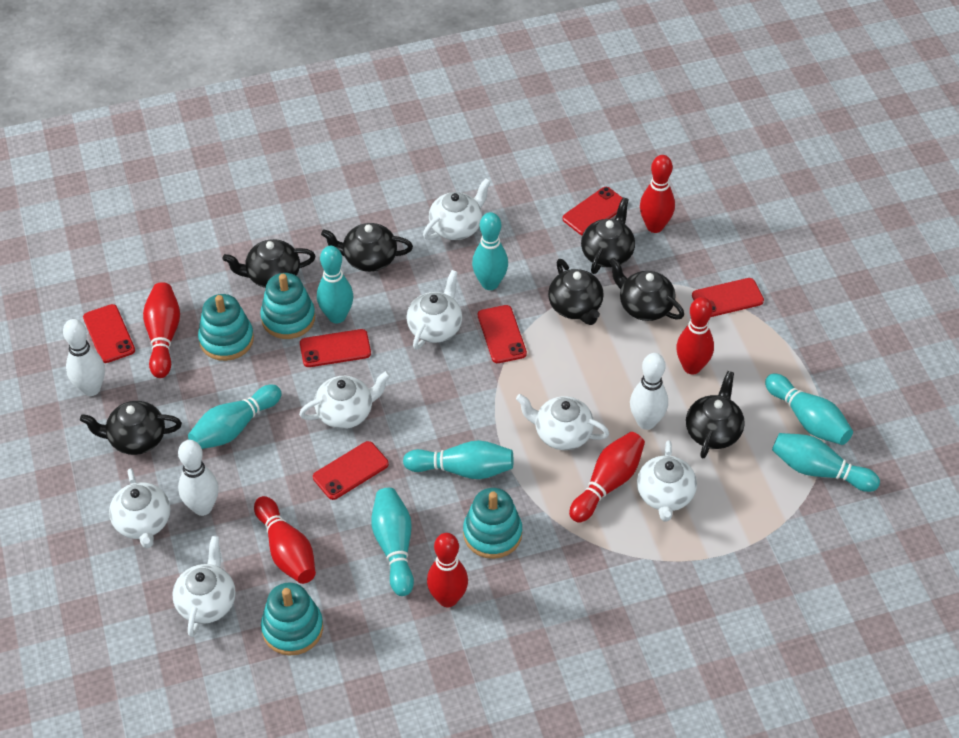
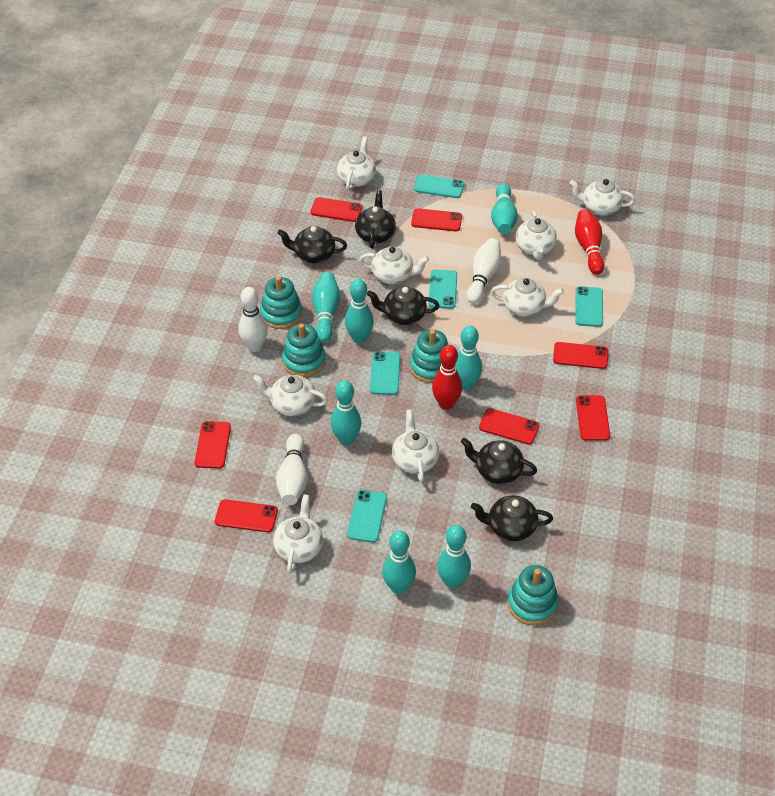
black teapot: [80,401,182,455] [222,239,316,288] [321,223,413,272] [548,259,604,325] [581,197,635,274] [609,258,684,321] [686,371,745,458] = 7 -> [277,226,347,263] [355,190,396,249] [367,286,440,325] [461,438,537,484] [471,495,553,541] = 5
red bowling pin: [143,282,180,378] [254,496,316,584] [427,533,468,607] [569,432,645,523] [640,155,675,233] [676,297,714,375] = 6 -> [432,345,462,410] [575,209,605,275] = 2
red phone: [83,304,135,363] [300,329,371,367] [313,441,389,500] [478,305,527,363] [563,187,622,235] [692,278,764,317] = 6 -> [195,421,231,469] [215,499,278,533] [311,197,362,222] [411,208,462,232] [479,408,540,445] [553,342,608,369] [576,395,610,441] = 7
turquoise phone: none = 0 -> [347,490,387,543] [370,352,401,395] [414,174,464,198] [428,269,457,309] [575,286,603,327] = 5
white teapot: [109,468,171,548] [172,536,236,637] [299,371,390,429] [406,270,462,350] [423,178,491,240] [516,394,609,450] [637,440,697,522] = 7 -> [253,375,328,416] [273,494,323,573] [337,136,376,191] [359,246,429,284] [392,409,439,482] [491,278,564,317] [515,211,557,260] [569,179,636,216] = 8

